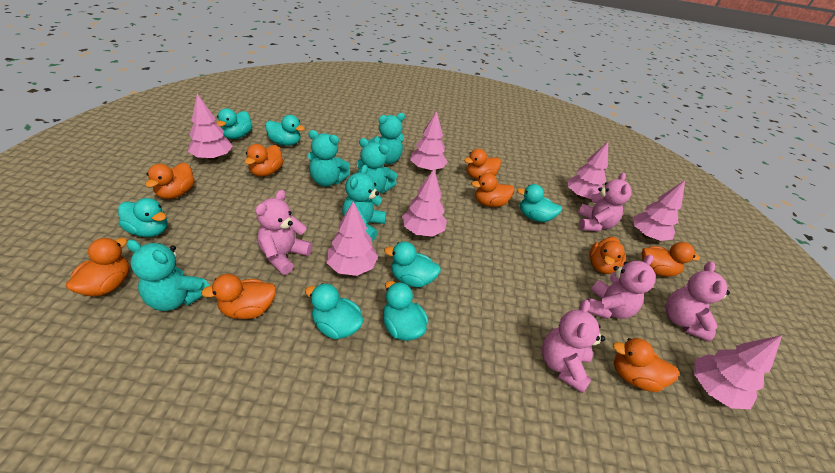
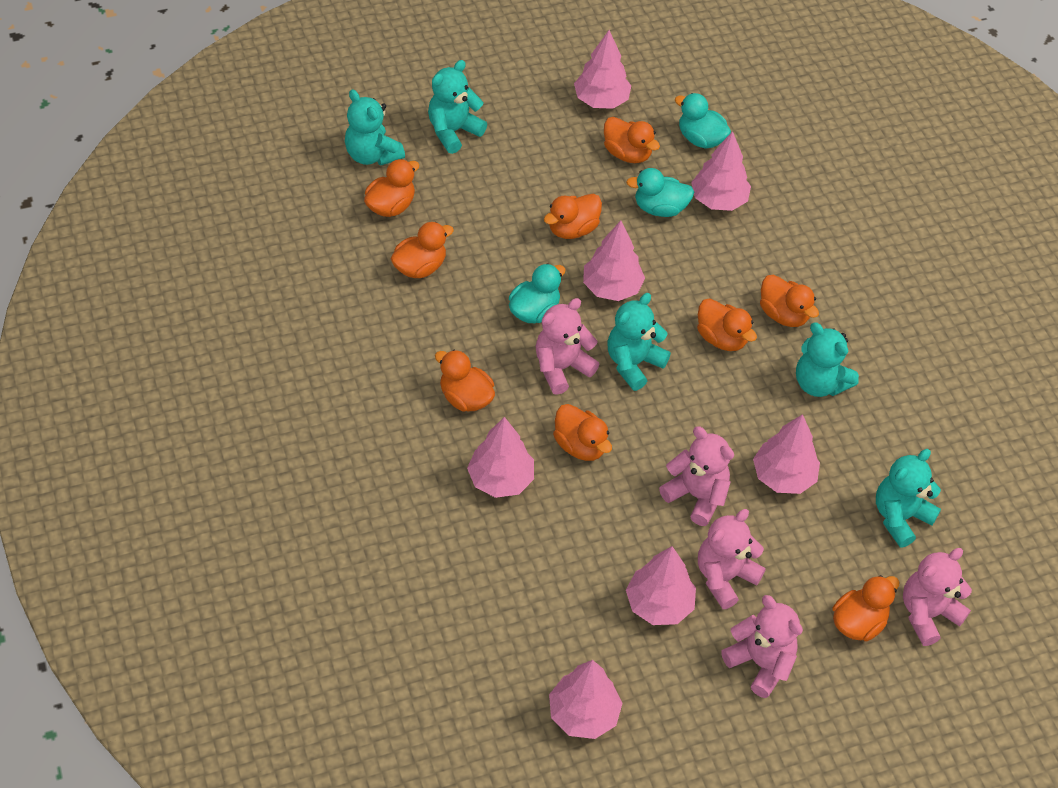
turquoise duck: [118,198,168,237] [217,108,252,139] [265,115,305,146] [305,283,364,339] [383,281,428,341] [384,242,441,287] [517,184,562,222] = 7 -> [509,263,566,323] [626,168,694,217] [675,93,731,149] = 3

